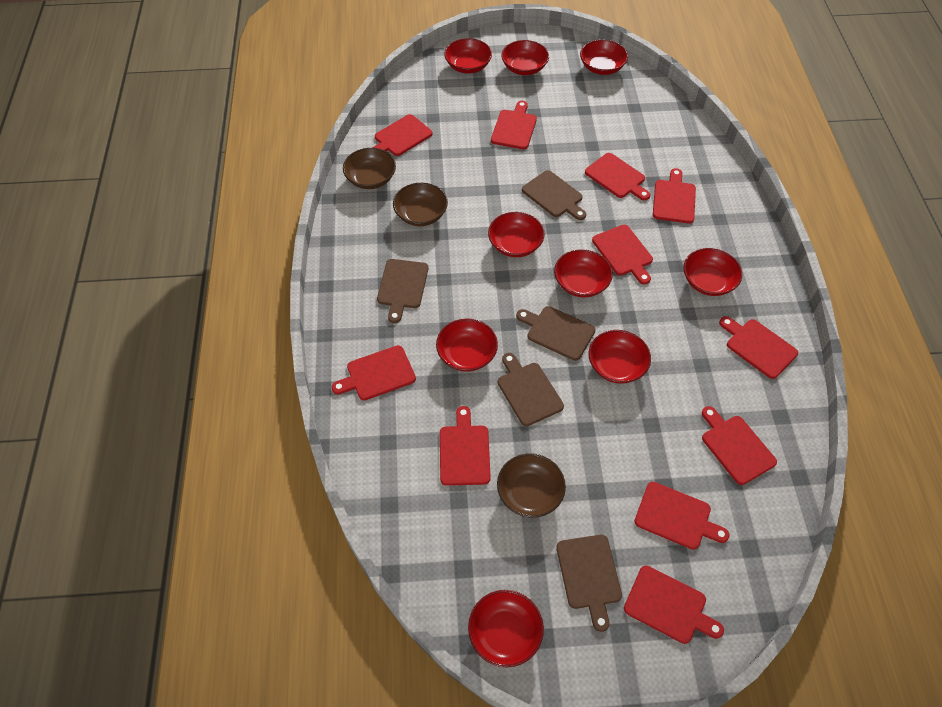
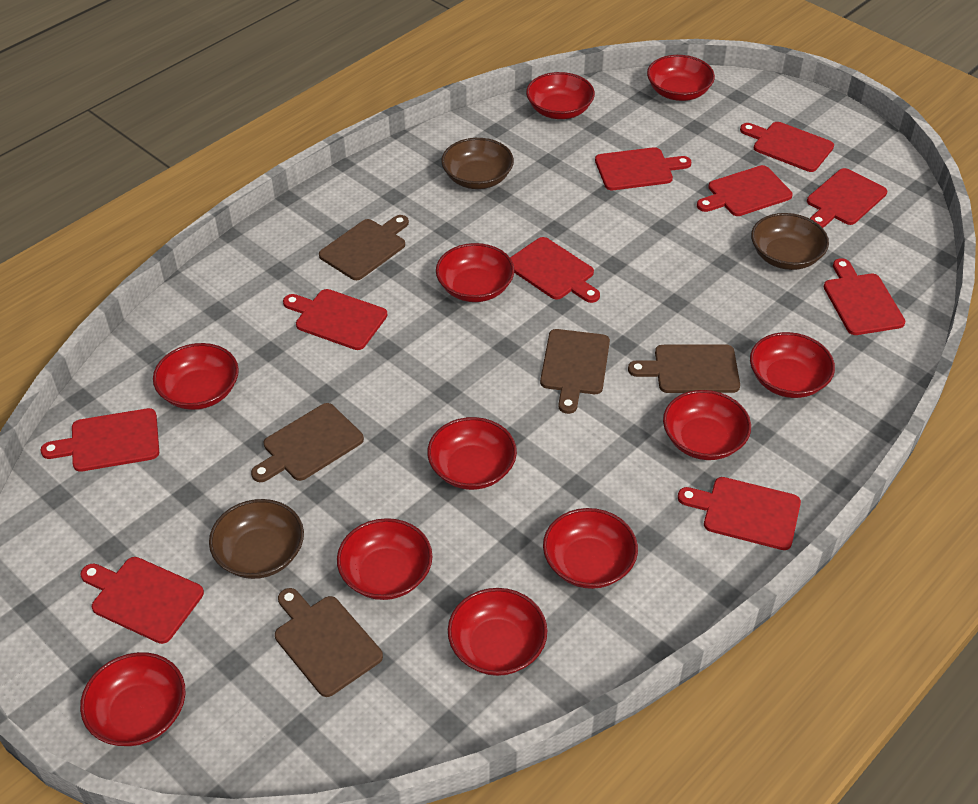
red bowl: [436,319,498,372] [444,38,492,74] [468,590,544,667] [488,212,545,257] [501,40,549,75] [554,249,613,298] [580,40,628,75] [589,330,651,384] [683,248,742,296] = 9 -> [80,652,185,746] [153,343,239,410] [337,518,432,600] [427,417,517,490] [436,243,515,302] [448,588,547,676] [526,72,595,119] [543,508,638,589] [647,55,715,101] [663,390,751,460] [750,332,835,398] = 11
red cutting board: [332,345,416,400] [372,114,433,156] [440,406,491,486] [491,101,537,149] [585,153,651,201] [592,225,653,284] [624,565,724,644] [634,482,730,550] [653,168,696,224] [702,406,777,485] [719,316,798,379] = 11 -> [41,408,159,472] [81,557,204,644] [283,289,388,350] [510,237,600,303] [595,147,691,190] [678,477,801,550] [697,165,793,216] [740,122,834,172] [807,168,887,228] [824,258,905,335] = 10

